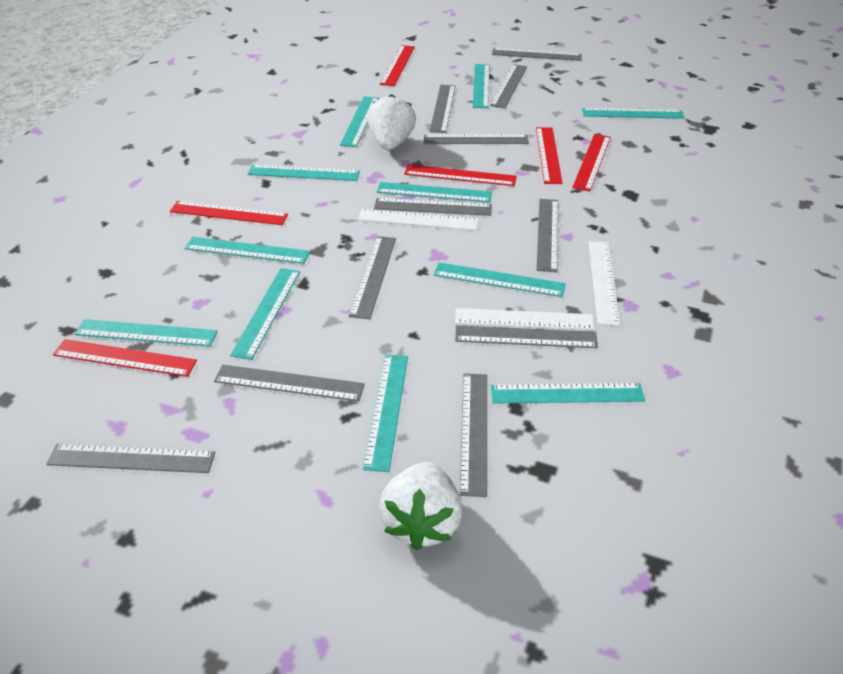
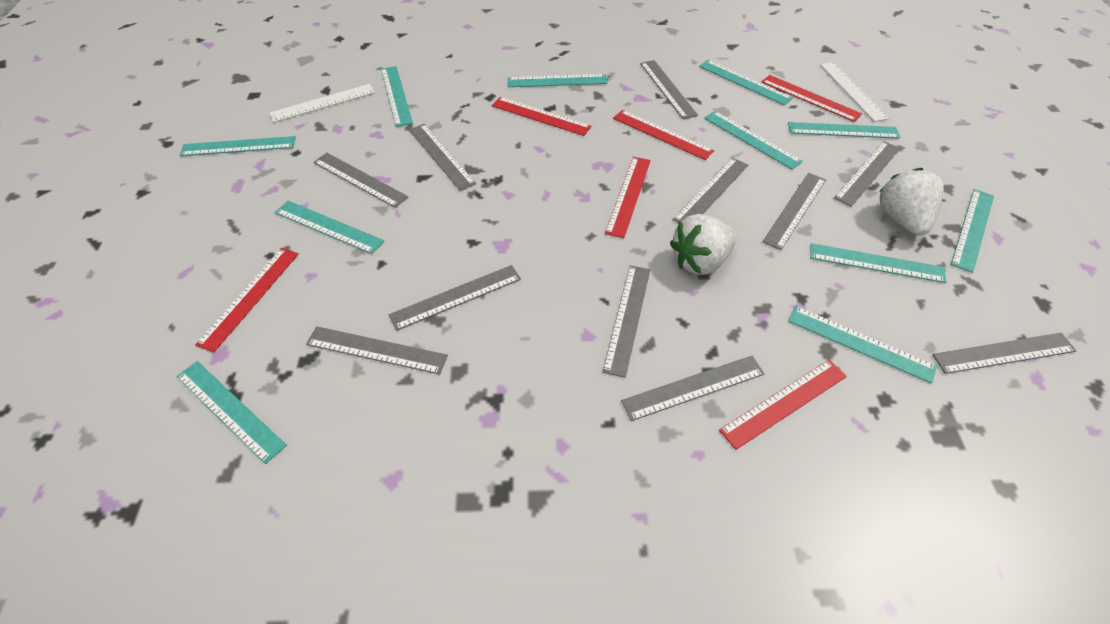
white ruler: [358,209,479,231] [455,308,595,330] [589,241,620,326] = 3 -> [270,84,375,122] [820,62,889,122] = 2

